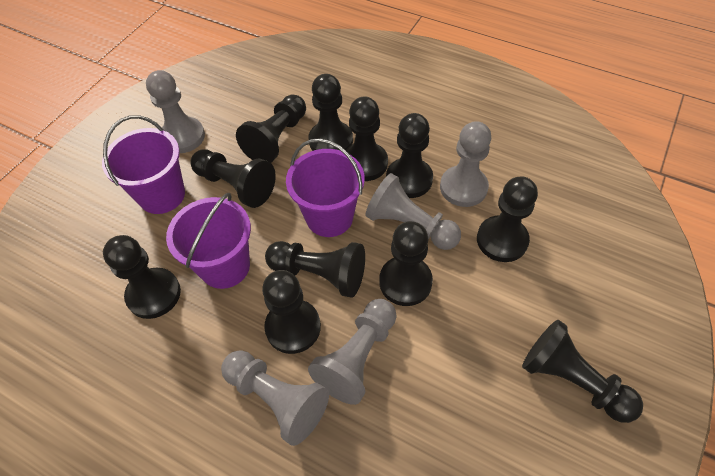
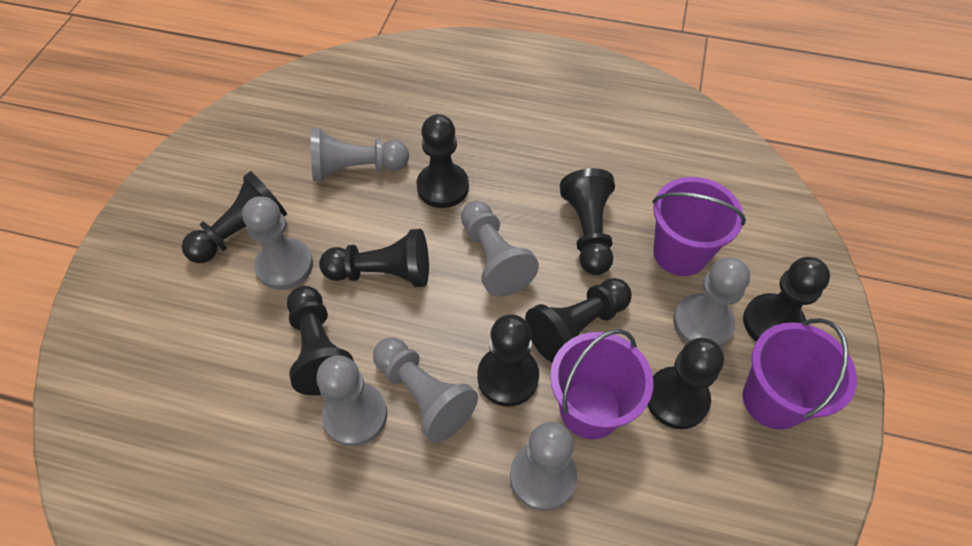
black pawn: [103,235,181,319] [190,149,276,208] [236,94,306,163] [262,270,321,354] [265,241,365,298] [308,74,353,151] [346,97,388,181] [379,221,433,306] [386,113,433,198] [477,176,538,262] [522,320,643,423] = 11 -> [182,171,287,263] [287,286,354,395] [319,229,429,287] [416,114,469,208] [477,314,539,406] [525,278,632,363] [560,168,615,275] [647,338,724,429] [743,257,830,342] = 9
grey pawn: [146,70,205,153] [221,350,329,446] [308,299,397,405] [365,173,461,250] [440,121,491,207] = 5 -> [242,196,313,290] [311,128,409,181] [316,355,387,447] [373,337,478,443] [461,201,539,296] [510,422,577,511] [673,257,750,347] = 7

